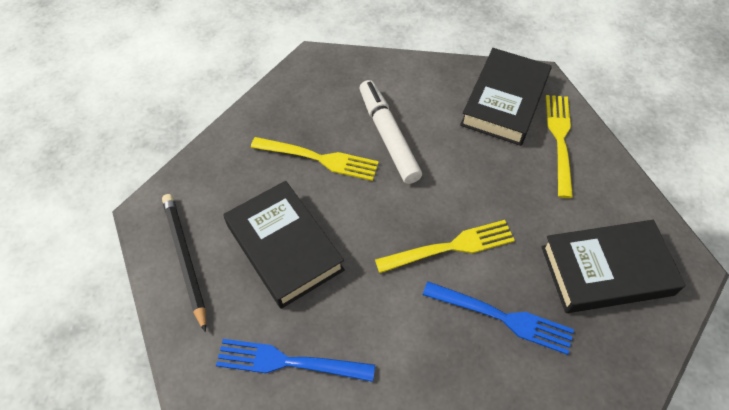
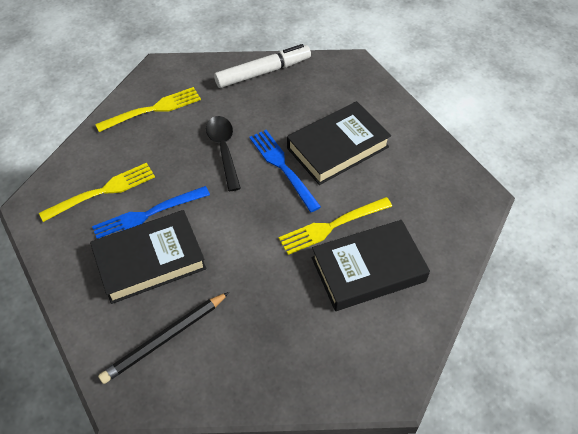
black spoon: none = 0 -> [206,116,241,191] = 1

